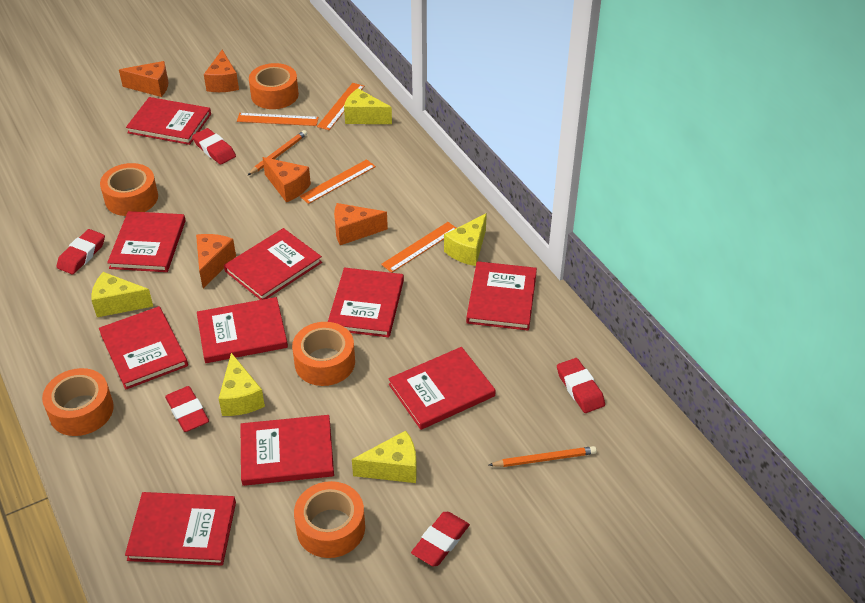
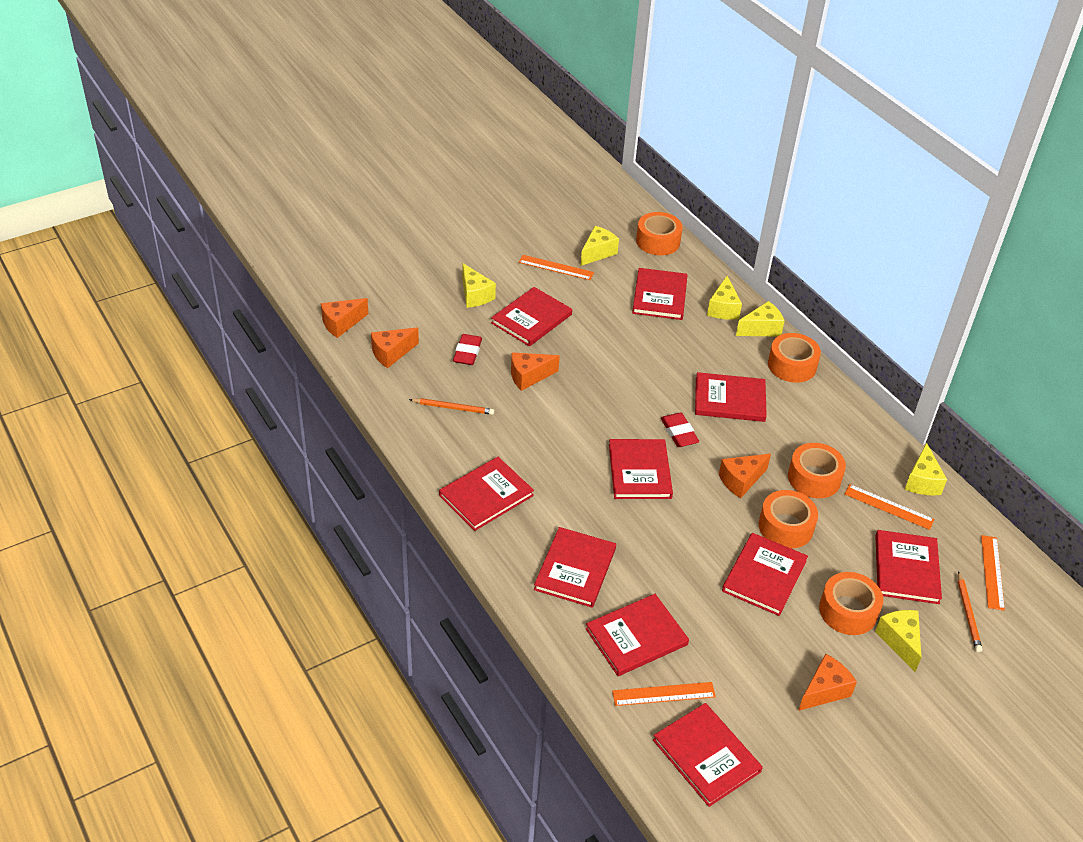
red eraser: [56,229,105,275] [165,386,209,432] [192,128,236,165] [411,512,470,566] [557,358,605,413] = 5 -> [453,334,482,365] [661,413,699,447] = 2
yellow cheese: [91,272,153,317] [219,353,265,416] [344,89,392,124] [352,431,417,483] [444,213,487,266] = 5 -> [462,263,496,308] [581,226,619,266] [707,276,742,320] [736,301,785,336] [875,610,922,672] [904,443,947,495] = 6

